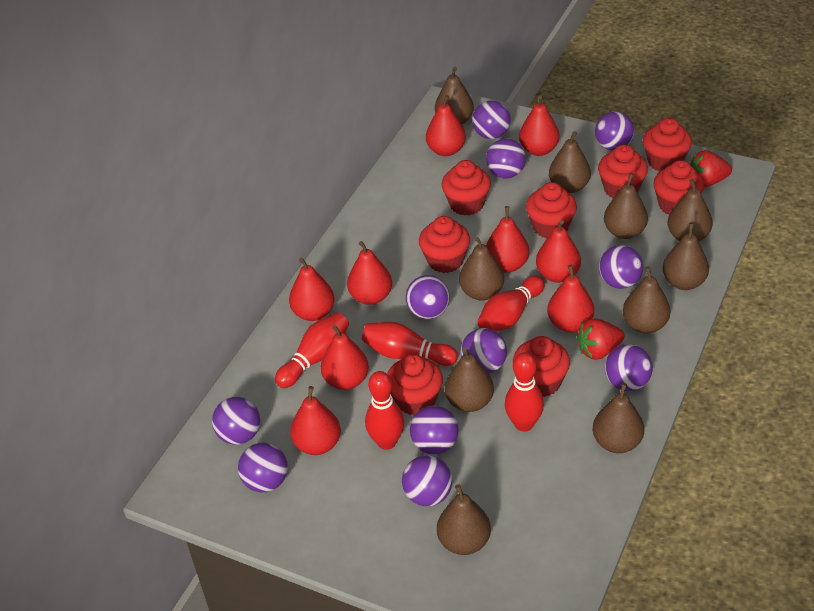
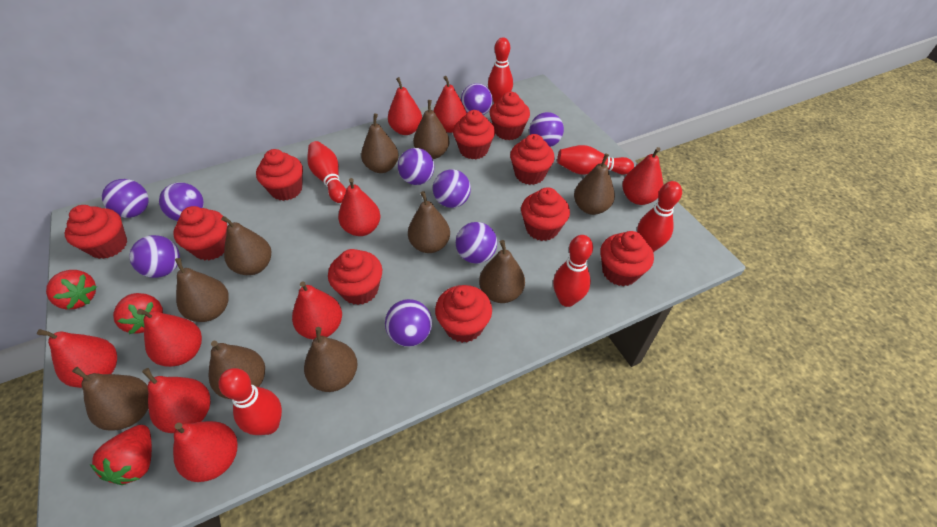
purple ball: [212,397,260,445] [238,442,288,492] [402,456,452,506] [406,275,450,319] [410,406,459,455] [461,328,507,374] [472,101,511,139] [486,139,526,179] [595,112,634,151] [599,245,643,289] [605,344,653,391] = 11 -> [102,179,149,218] [130,235,180,278] [159,182,204,221] [385,299,432,347] [398,148,434,185] [433,169,471,208] [456,222,497,264] [461,83,493,115] [529,112,564,147] = 9
red bowling pin: [275,312,349,388] [362,322,458,366] [365,371,404,450] [478,276,545,331] [505,352,544,432] = 5 -> [218,368,282,435] [307,141,346,203] [488,37,513,103] [553,235,593,307] [557,145,634,175] [637,181,682,252] = 6
red cupcake: [387,354,443,416] [419,216,470,273] [442,160,491,216] [513,336,570,397] [526,182,577,239] [598,145,648,198] [643,118,692,172] [653,160,705,215] = 8 -> [65,205,127,259] [173,206,227,261] [256,149,303,201] [328,249,382,305] [435,285,492,343] [453,110,495,159] [490,92,530,140] [510,134,555,185] [521,187,570,241] [600,231,654,286] = 10
red strawberry: [577,318,625,360] [690,150,732,187] = 2 -> [46,270,97,310] [90,425,152,485] [113,293,163,334] = 3

